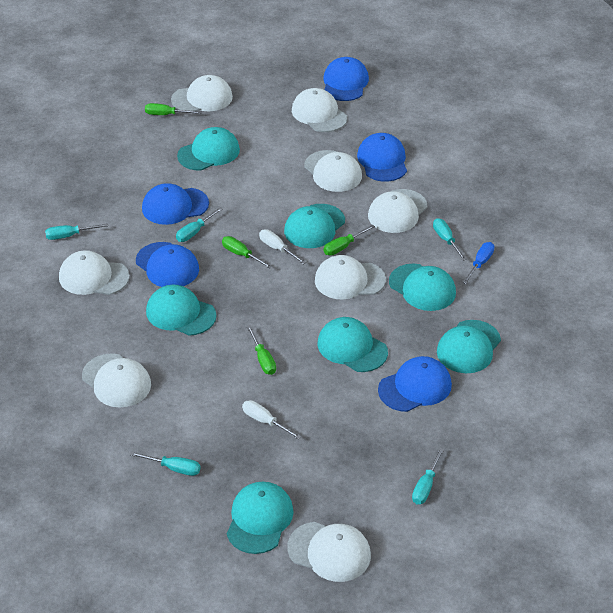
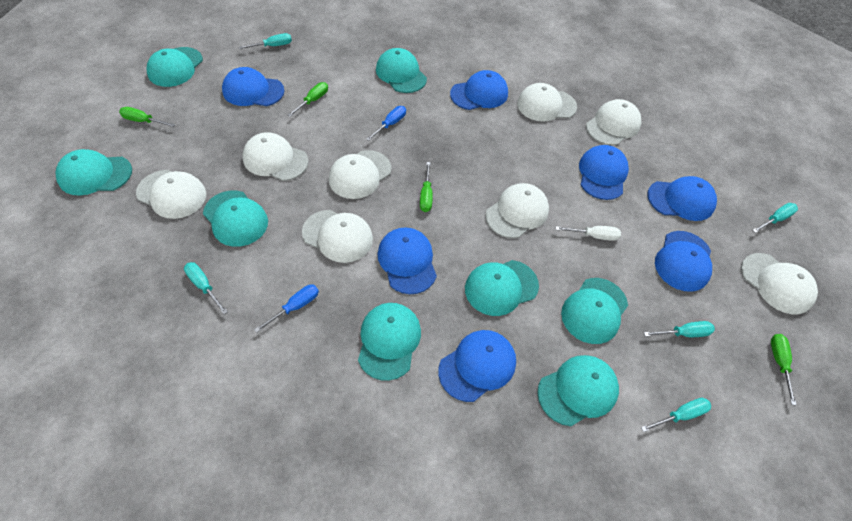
blue cap: [136,242,199,287] [142,183,209,225] [324,57,369,101] [357,133,407,182] [378,356,452,412] = 5 -> [222,67,284,106] [377,227,437,294] [438,330,516,402] [450,70,508,110] [579,145,629,200] [647,176,717,221] [655,231,712,292] = 7
blue screwdriver: [463,242,495,284] = 1 -> [254,284,319,333] [366,106,406,141] = 2
turquoise cap: [146,285,216,336] [177,127,240,170] [227,482,294,554] [284,204,345,248] [318,317,388,372] [389,264,456,311] [437,320,501,373] = 7 -> [56,149,132,196] [147,47,203,87] [203,190,268,247] [358,303,421,381] [376,48,427,93] [465,260,539,316] [537,355,619,426] [561,278,628,344] = 8
white screwdriver: [242,400,301,439] [259,229,307,264] = 2 -> [555,226,621,241] = 1

